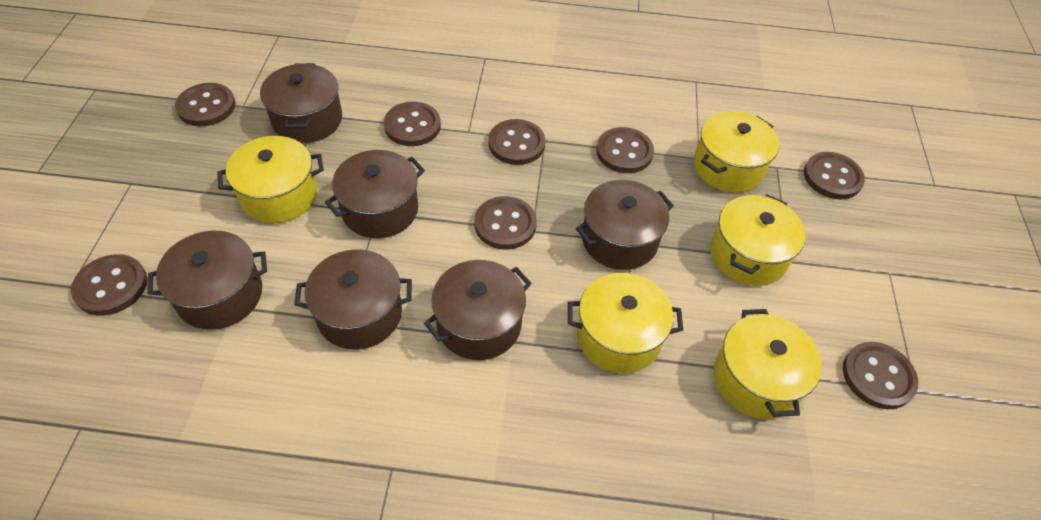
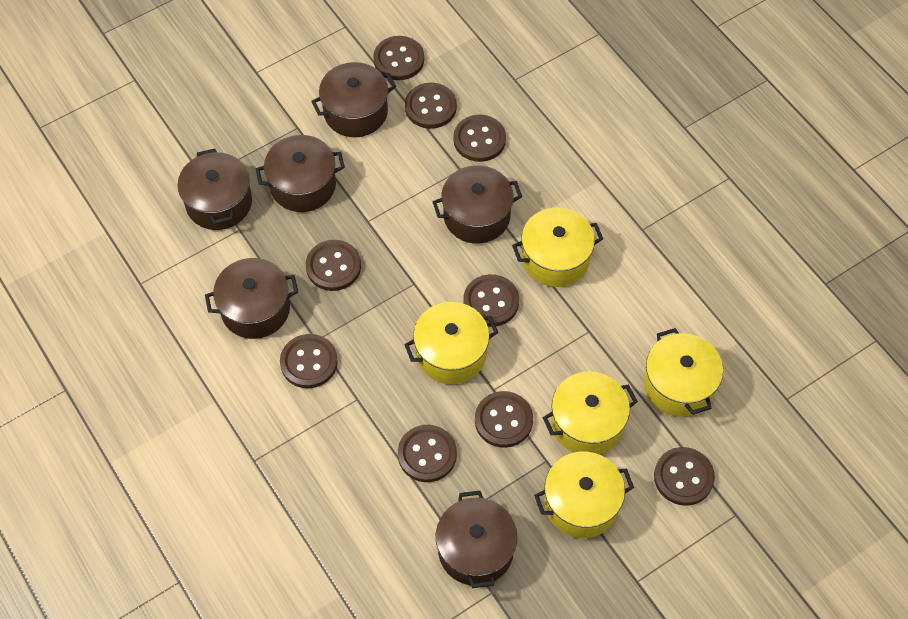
brown button: [71,254,147,316] [175,83,236,126] [384,102,441,146] [475,196,537,250] [488,119,545,165] [596,127,654,173] [804,152,865,199] [843,342,918,409] = 8 -> [280,334,338,388] [306,240,361,291] [374,36,424,80] [398,425,457,482] [405,83,457,129] [453,115,506,162] [463,274,519,327] [475,391,533,448] [654,447,715,506] = 9

